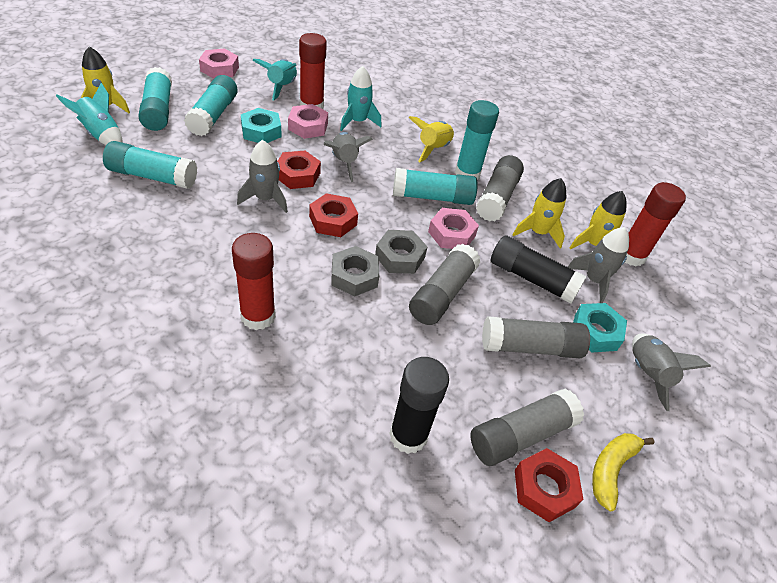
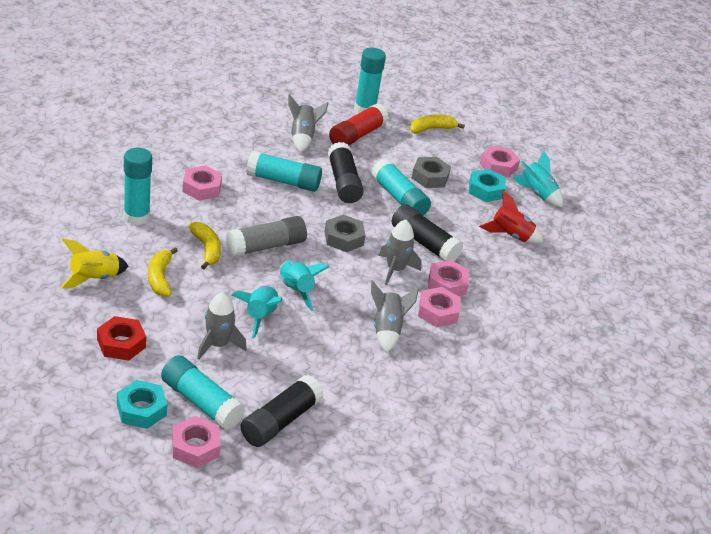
black glue stick: [389,357,449,454] [491,235,587,304] = 2 -> [240,375,324,447] [328,142,364,203] [392,204,463,261] = 3
grey glue stick: [409,243,481,325] [470,388,584,466] [476,155,524,221] [482,316,590,358] = 4 -> [226,216,307,257] = 1
pink nut: [199,48,239,79] [288,104,328,139] [428,208,479,249] = 3 -> [172,416,221,468] [182,165,222,201] [418,287,461,327] [428,260,469,296] [480,146,520,178] = 5
red glue stick: [232,233,276,330] [299,33,327,109] [625,182,686,266] = 3 -> [329,104,389,146] = 1
red nut: [277,151,321,189] [309,193,358,237] [515,448,584,522] = 3 -> [97,316,146,361] = 1
red rocket: none = 0 -> [479,190,544,244] = 1
yellow banana: [592,433,655,512] = 1 -> [148,247,178,297] [188,222,221,269] [410,115,465,134] = 3
yellow rocket: [81,46,130,113] [409,116,454,162] [513,178,567,249] [570,191,627,249] = 4 -> [60,239,128,289] = 1

